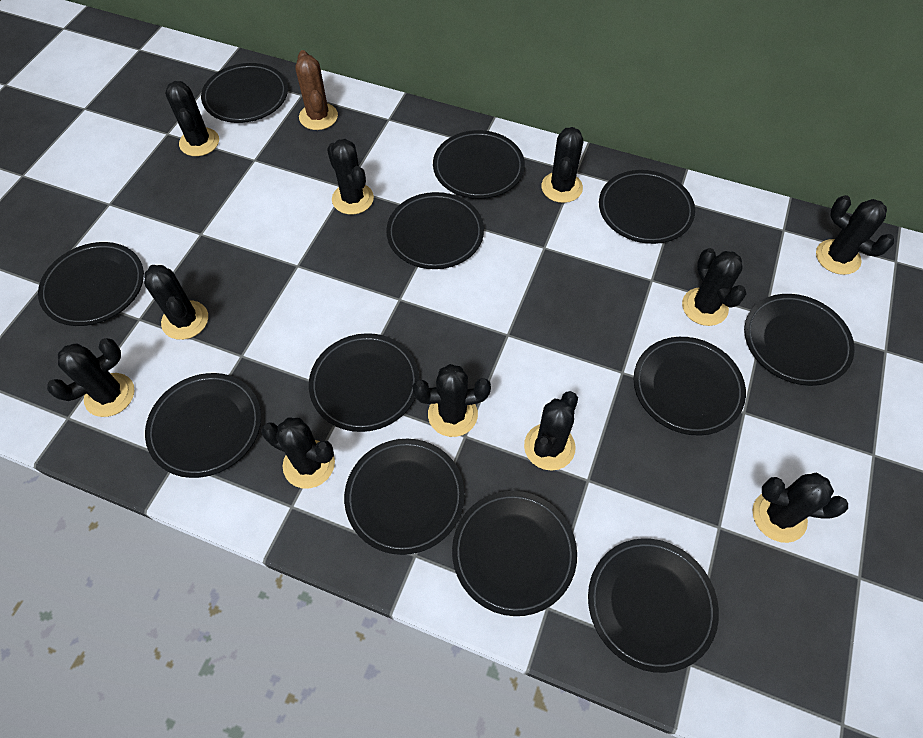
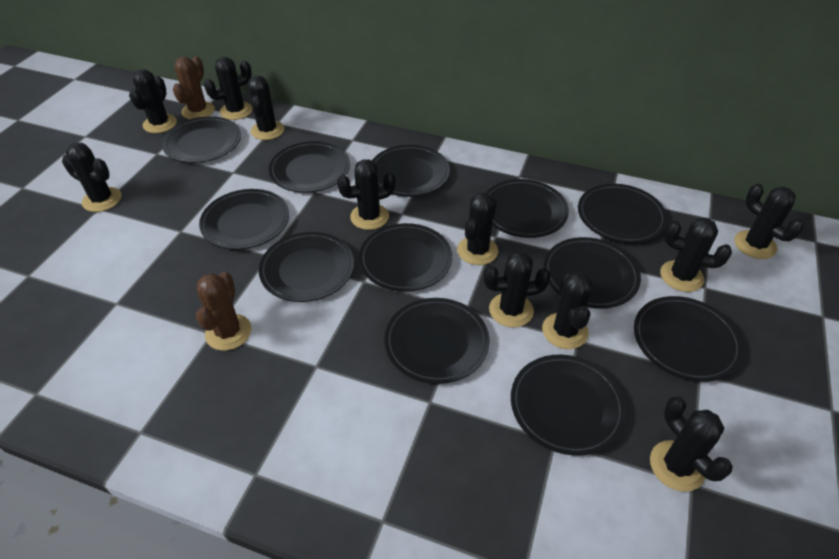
brown cactus: [295,50,338,130] = 1 -> [173,56,215,119] [196,272,252,351] = 2

